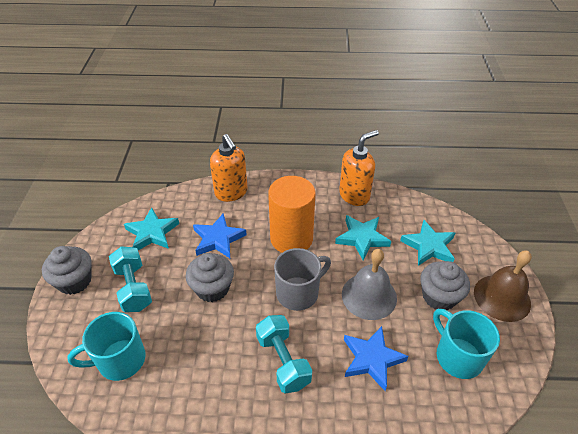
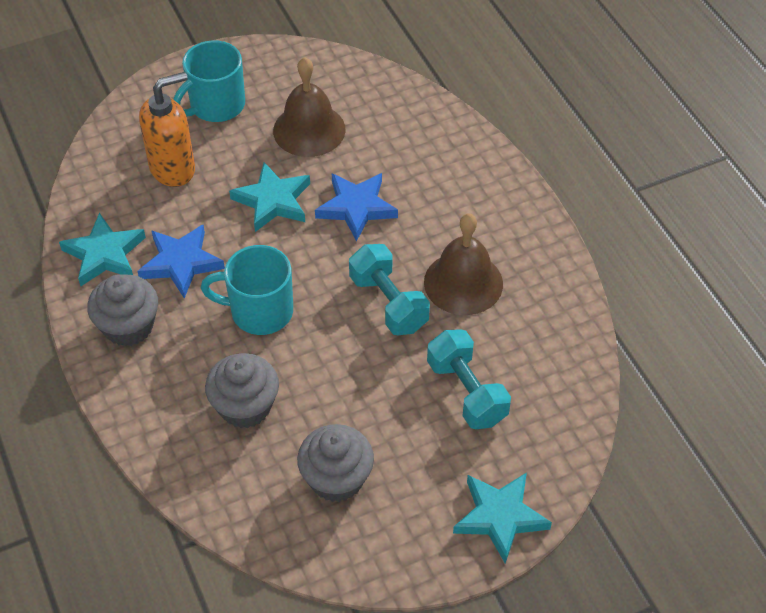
brown bell: [474,251,532,322] = 1 -> [273,57,346,157] [424,213,503,315] = 2
grey bell: [342,249,397,320] = 1 -> none = 0
grey mug: [274,248,331,311] = 1 -> none = 0
orange cylinder: [268,176,315,253] = 1 -> none = 0
orange soap dispenser: [210,134,248,202] [339,130,379,206] = 2 -> [139,72,195,187] = 1

